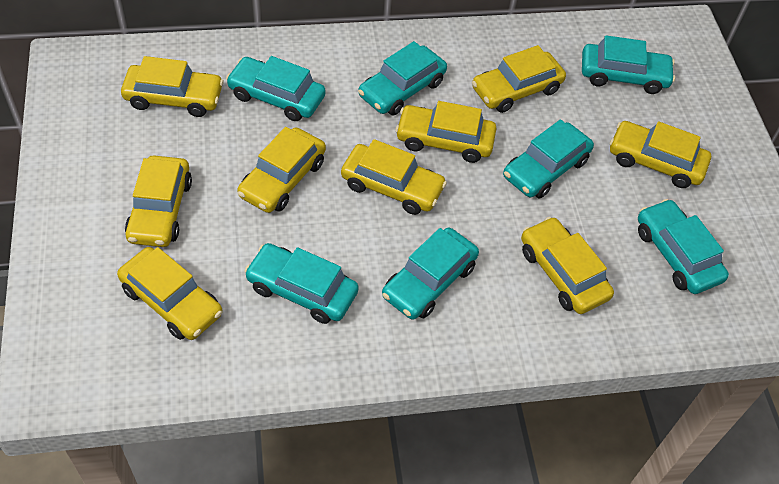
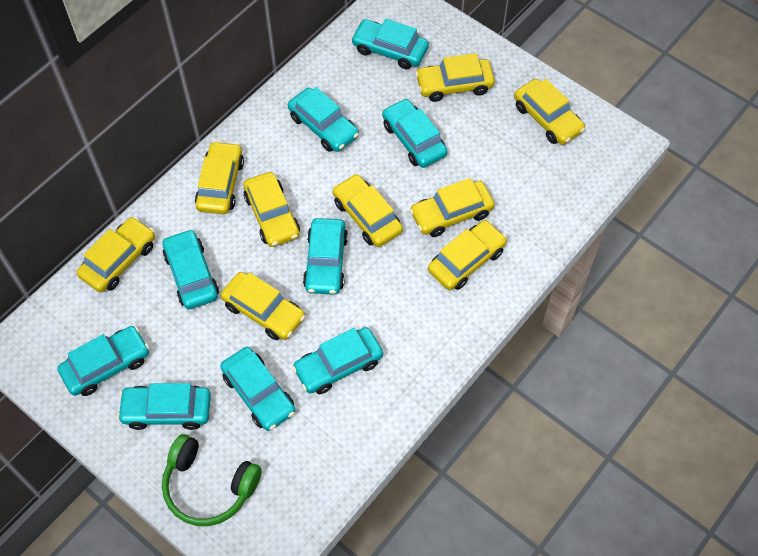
green headphones: none = 0 -> [162,434,262,526] = 1
turquoise car: [226,56,326,121] [244,243,359,324] [358,41,447,116] [382,228,479,319] [503,119,594,199] [582,35,675,94] [638,199,729,294] = 7 -> [57,326,149,396] [117,383,211,430] [163,229,219,309] [220,347,296,431] [288,87,359,152] [292,327,383,394] [303,218,348,295] [351,19,429,69] [382,98,447,168] = 9

